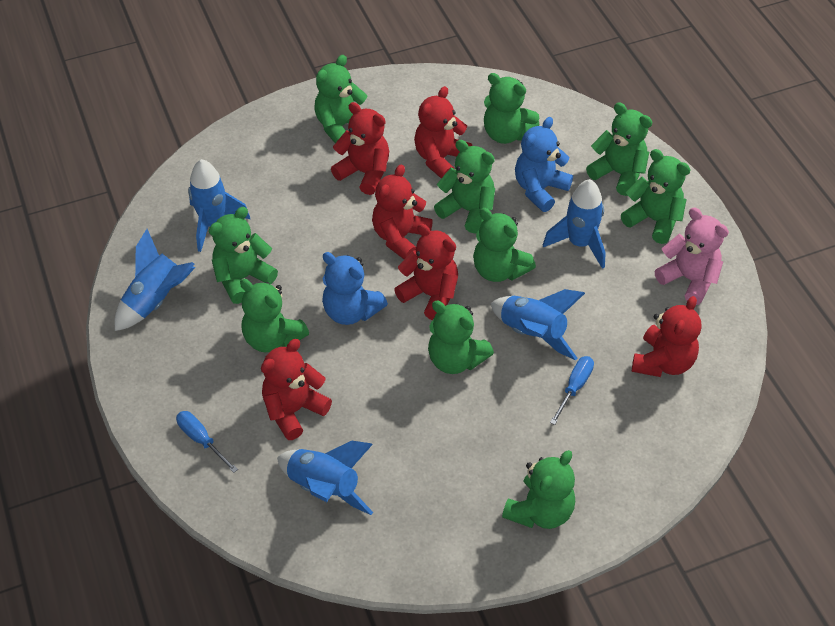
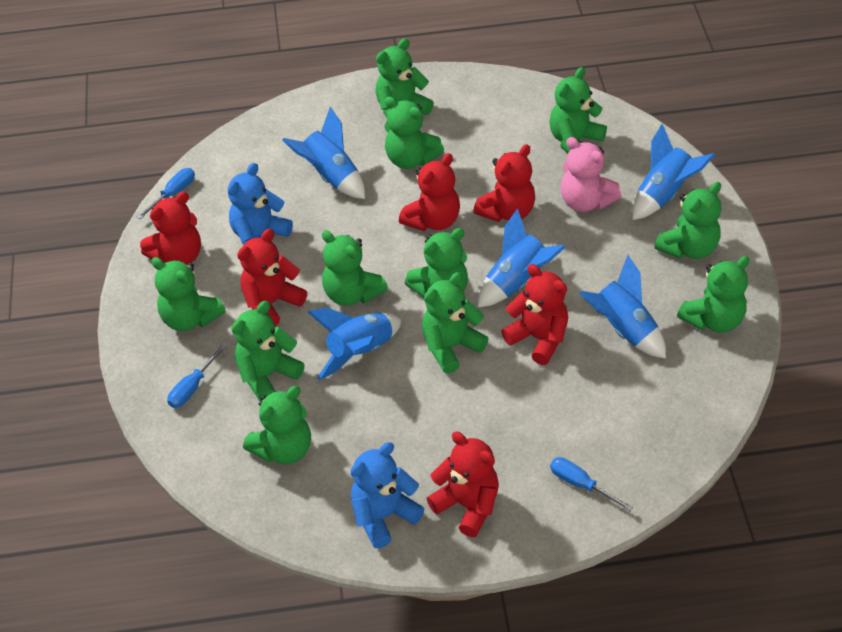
blue screwdriver: [176,411,238,473] [550,356,594,425] = 2 -> [137,168,195,219] [167,344,227,408] [550,457,633,511] = 3
green teddy bear: [209,207,278,304] [240,279,309,352] [314,55,367,143] [428,301,494,374] [434,140,495,233] [473,208,536,282] [484,73,539,144] [502,450,575,529] [586,102,652,196] [621,149,691,244] = 10 -> [151,257,226,331] [231,301,305,401] [243,386,311,464] [322,230,388,306] [375,38,434,118] [384,96,444,169] [405,228,468,298] [422,272,489,374] [549,67,607,153] [654,182,721,259] [677,256,750,333] = 11

